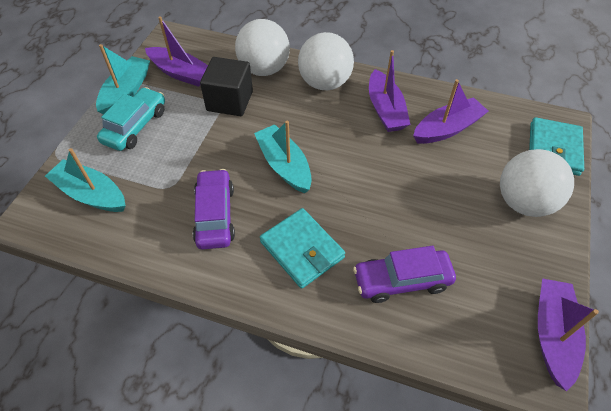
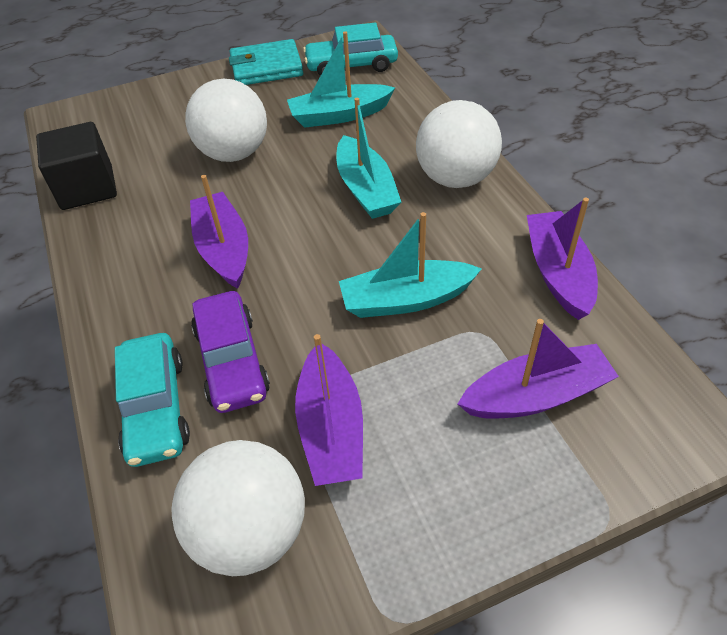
purple car: [193,169,235,250] [353,246,456,303] = 2 -> [191,291,270,413] = 1
turquoise car: [97,87,165,151] = 1 -> [115,333,190,467] [303,23,398,76] = 2
turquoise wallet: [260,208,345,289] [529,117,584,176] = 2 -> [229,39,303,85] = 1

